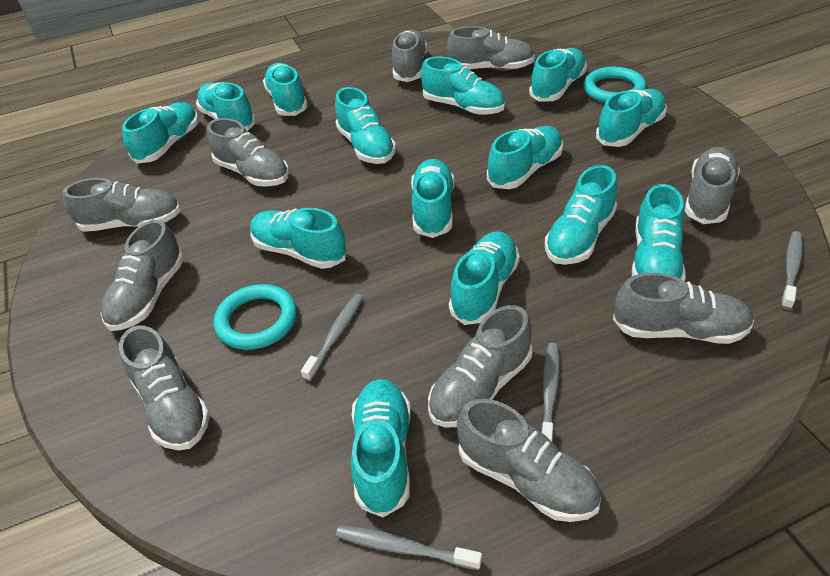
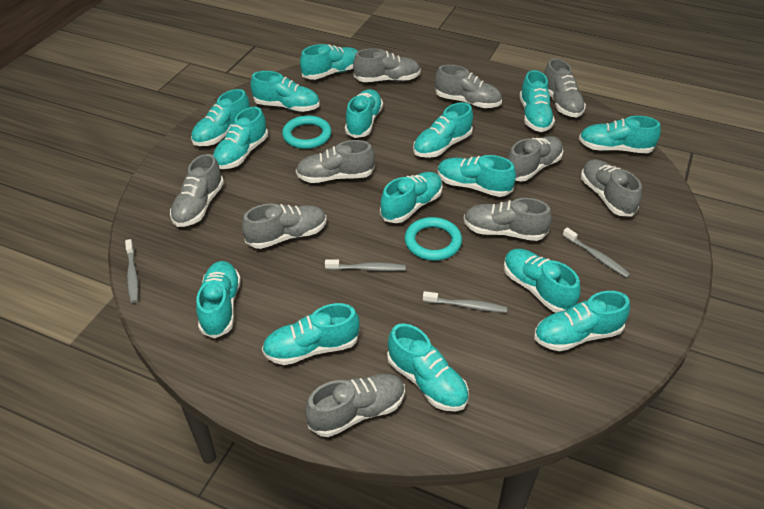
turquoise shoe: [122,102,199,164] [196,82,256,131] [250,208,347,269] [263,63,308,116] [335,87,396,164] [351,379,411,517] [411,159,454,238] [421,56,505,115] [449,232,520,325] [487,126,563,189] [529,48,587,102] [545,165,617,265] [596,89,667,147] [632,184,686,281] = 14 -> [191,89,250,146] [196,261,241,339] [213,107,268,169] [250,71,320,112] [262,303,360,365] [300,44,358,80] [345,89,383,138] [380,172,442,223] [387,323,469,412] [413,102,473,158] [438,155,516,197] [504,249,581,313] [519,70,555,132] [534,291,630,351] [579,116,661,153] = 15

